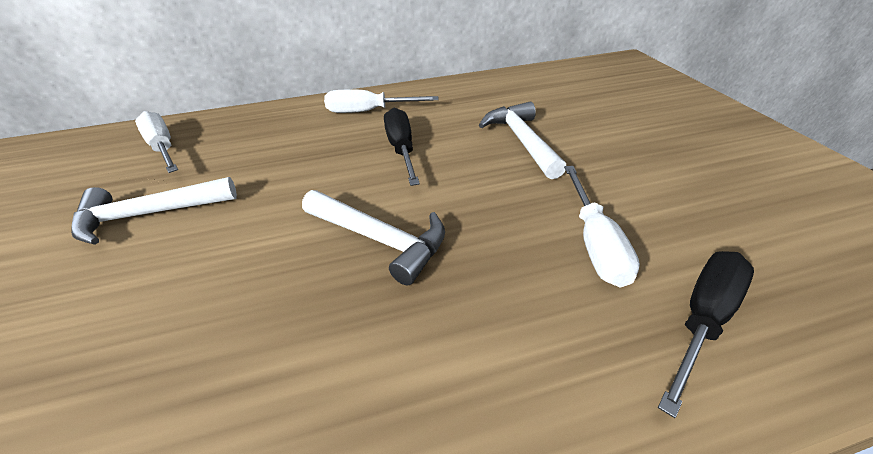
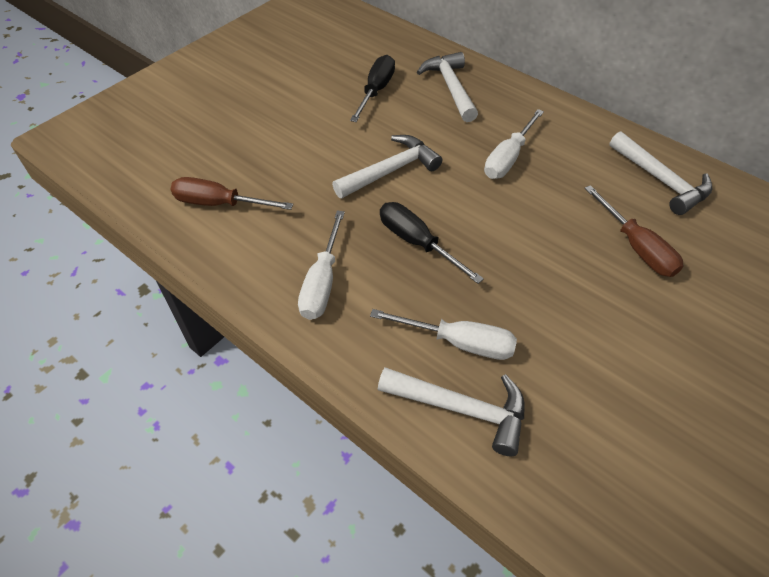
brown screwdriver: none = 0 -> [170,177,293,210] [584,185,683,277] = 2
white hammer: [71,177,237,245] [302,190,445,286] [479,102,566,179] = 3 -> [332,135,442,198] [378,367,525,456] [417,52,478,122] [609,131,713,215] = 4

